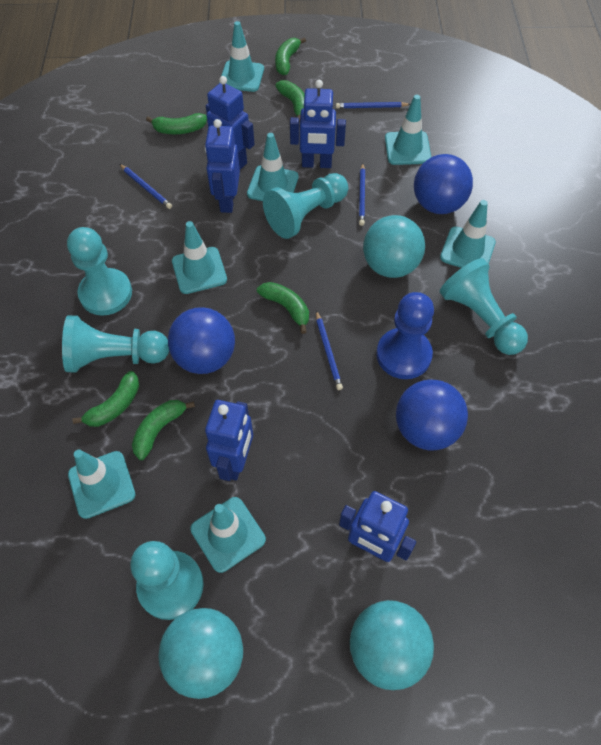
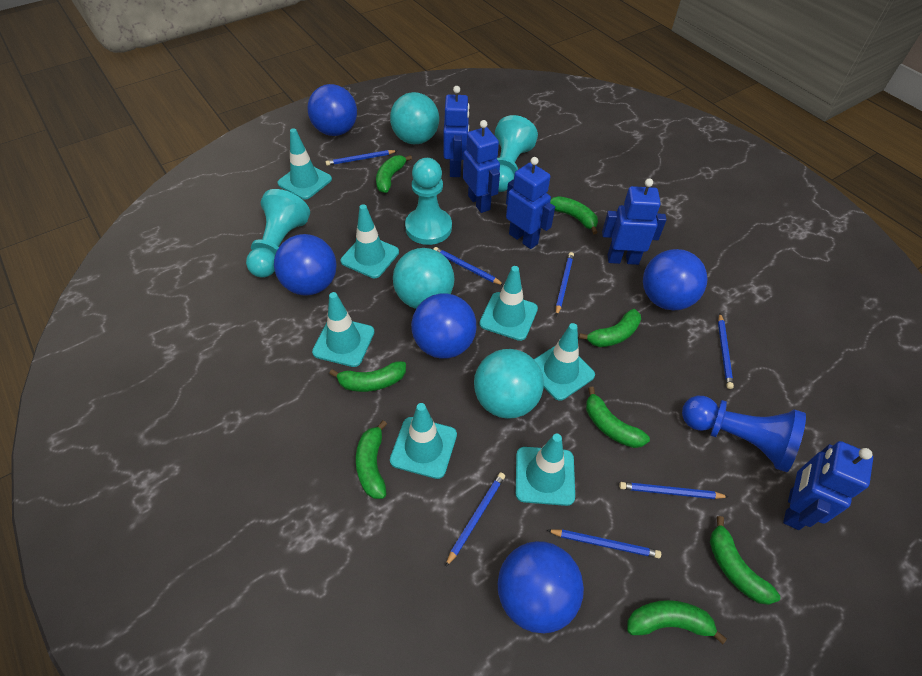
blue ball: [168,307,235,374] [396,380,468,450] [414,154,473,214] = 3 -> [274,234,337,295] [307,84,357,136] [411,293,476,359] [498,541,584,633] [643,249,708,311] = 5
blue pencil: [119,164,172,209] [316,310,343,390] [336,102,410,109] [359,163,365,226] = 4 -> [326,150,397,166] [433,247,504,285] [445,472,505,567] [547,529,661,558] [556,252,574,316] [619,482,729,499] [718,313,734,389] = 7
green banana: [73,371,139,427] [132,400,195,460] [146,113,207,134] [257,282,309,334] [275,37,306,75] [275,80,305,122] = 6 -> [329,361,406,392] [356,420,387,499] [376,155,412,193] [550,196,598,234] [579,309,641,347] [586,387,650,448] [627,600,727,644] [710,516,780,605] = 8
turquoise pawn: [62,315,169,373] [67,227,132,316] [130,541,204,620] [263,173,348,239] [440,258,528,355] = 5 -> [246,189,310,278] [405,158,452,245] [495,115,538,192] = 3

